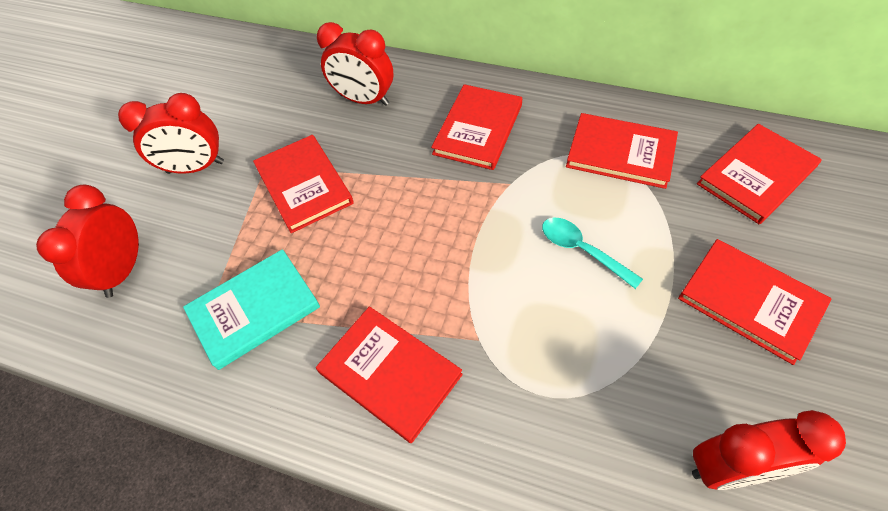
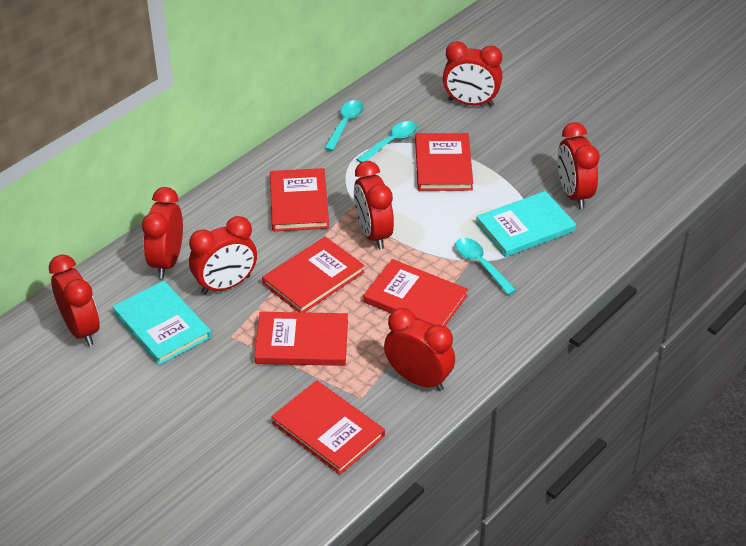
red clock: [36,185,139,298] [118,93,224,174] [317,22,393,106] [692,410,846,490] = 4 -> [49,254,100,346] [142,187,183,278] [189,216,257,295] [354,161,394,249] [384,308,455,391] [443,41,502,106] [557,122,600,209] = 7
turquoise book: [183,249,320,370] = 1 -> [112,281,211,365] [476,191,576,257] = 2
turquoise spoon: [542,218,643,289] = 1 -> [324,100,364,151] [356,121,418,163] [455,238,516,295] = 3

